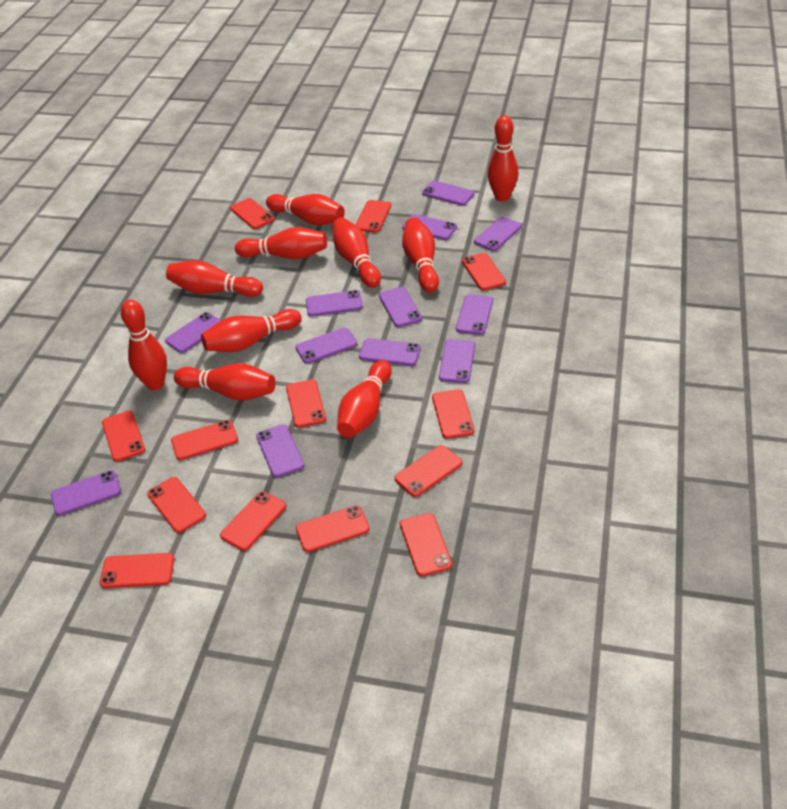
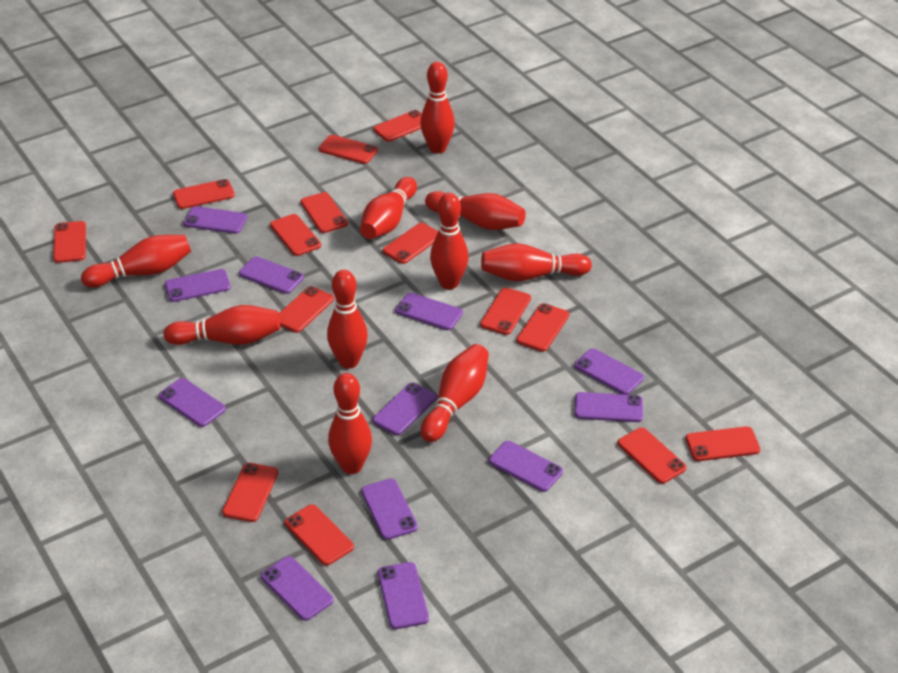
red phone: [100,553,174,588] [102,411,145,462] [147,477,206,533] [171,420,238,460] [220,491,286,551] [230,198,275,229] [286,379,326,428] [296,505,370,552] [355,200,391,232] [395,445,462,497] [400,513,452,576] [432,389,475,439] [462,253,506,291] = 13 -> [53,221,86,263] [173,179,235,209] [222,463,278,522] [270,214,321,256] [279,286,334,333] [285,504,354,565] [301,192,348,233] [319,135,378,164] [373,110,422,142] [383,223,438,264] [480,288,531,335] [516,303,569,352] [618,428,686,484] [686,426,760,461] = 14

